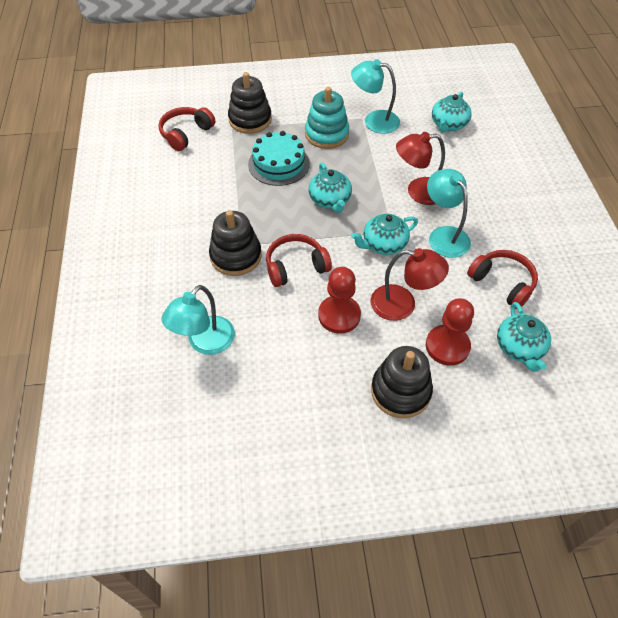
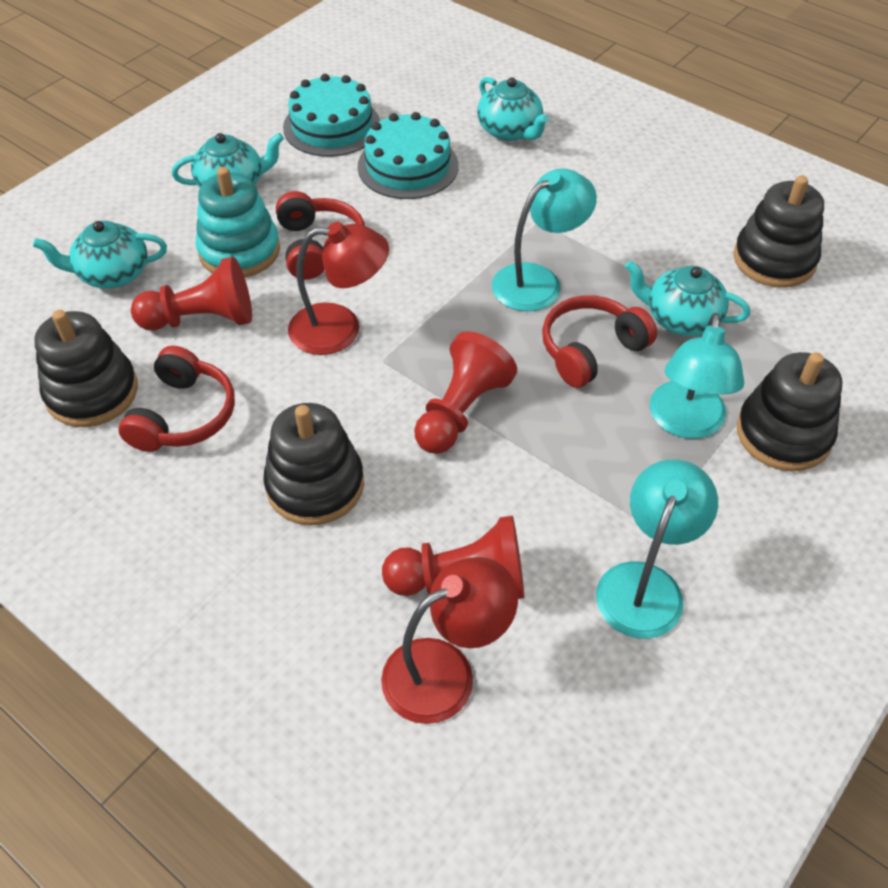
black stacking toy: [209,210,262,276] [228,72,272,134] [371,346,433,418] = 3 -> [35,310,138,427] [263,403,364,526] [733,176,824,288] [737,352,843,471] = 4
red pawn: [318,267,361,334] [426,298,474,366] = 2 -> [131,257,252,330] [382,516,524,599] [414,331,517,454] = 3
turquoise cake: [248,131,310,186] = 1 -> [283,74,380,157] [357,112,459,199] = 2

